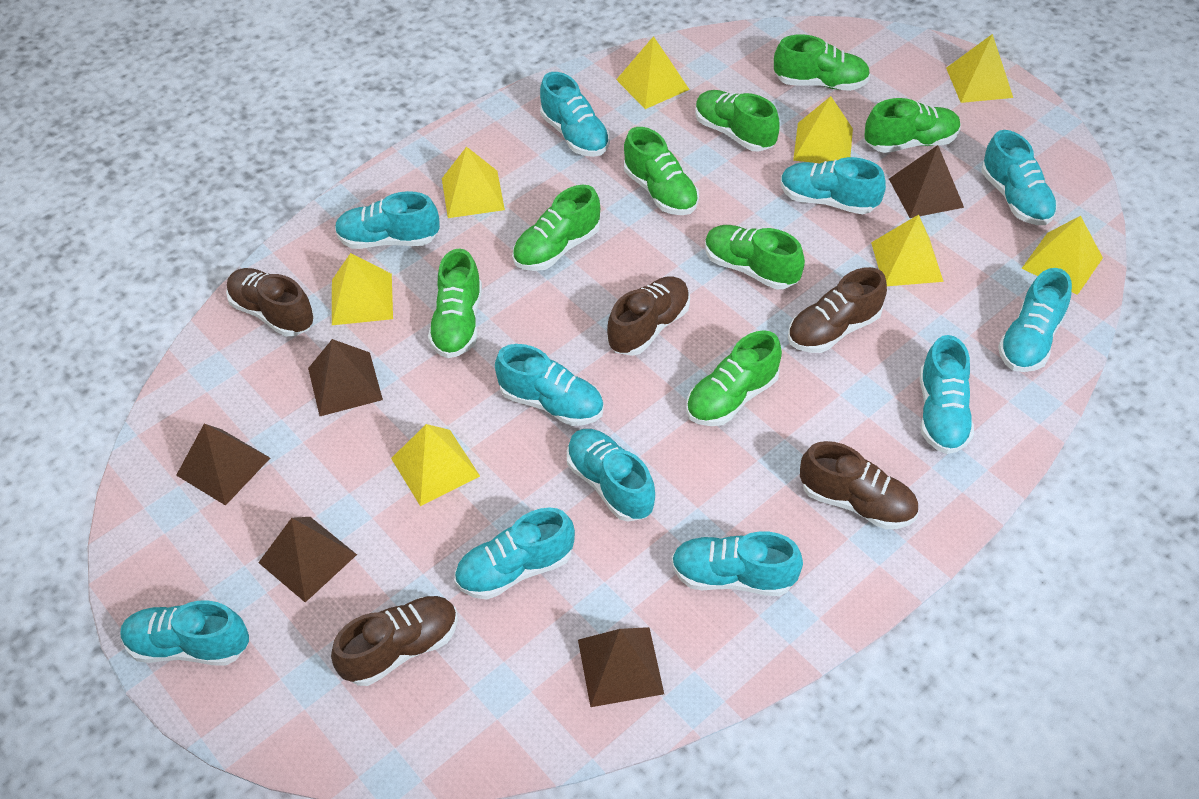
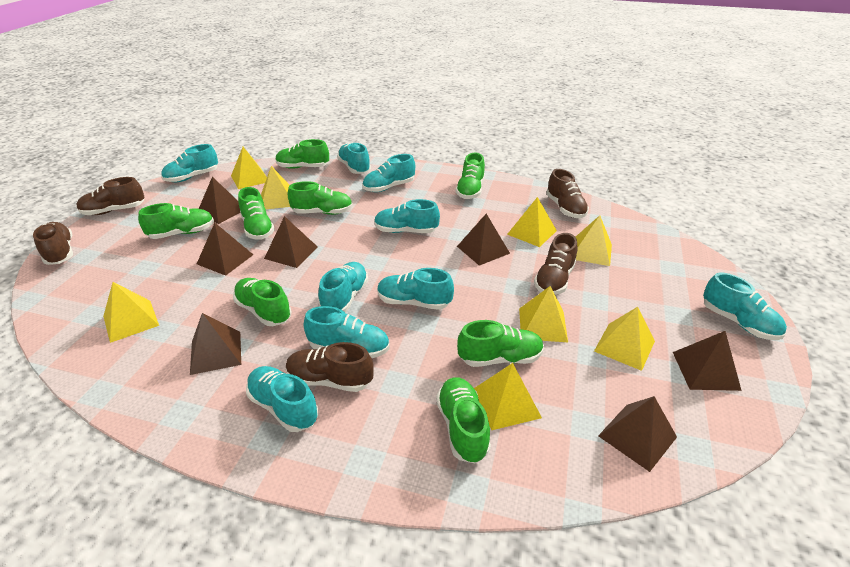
brown pyramid: [176,424,270,506] [258,517,357,602] [308,339,383,416] [578,627,664,707] [889,145,964,218] = 5 -> [190,313,241,375] [197,223,253,276] [199,177,240,224] [264,216,318,268] [457,214,510,266] [598,396,677,472] [673,331,742,391] = 7
turquoise shoe: [120,600,249,666] [335,191,440,249] [455,508,575,600] [495,344,604,426] [540,72,610,157] [567,429,655,522] [671,531,803,596] [781,157,886,215] [920,335,974,454] [981,130,1057,225] [998,268,1072,372] = 11 -> [161,144,218,182] [246,366,318,432] [304,306,390,358] [318,262,368,313] [337,143,371,174] [362,154,415,192] [374,199,440,233] [377,268,454,310] [703,273,787,340] = 9

